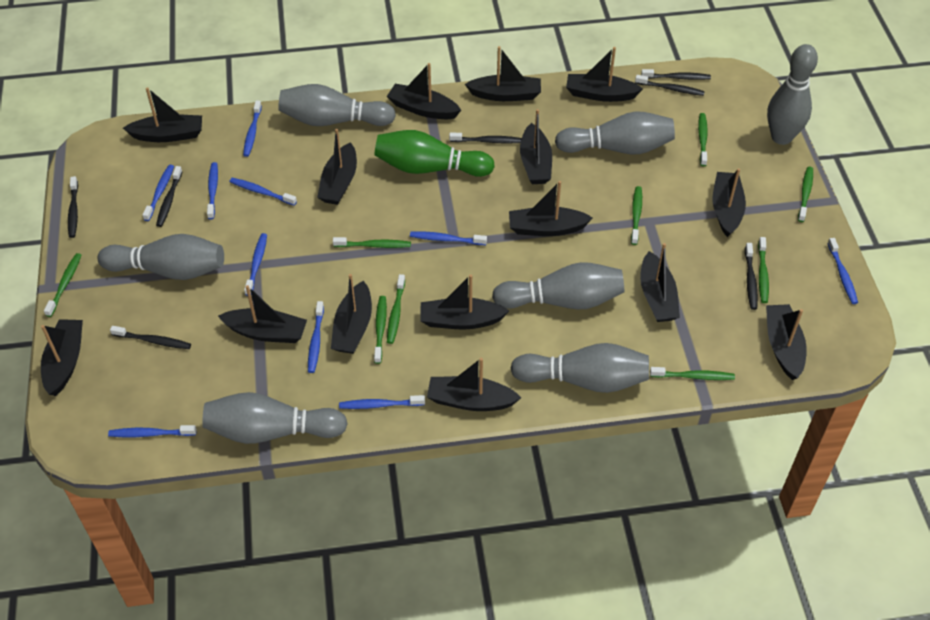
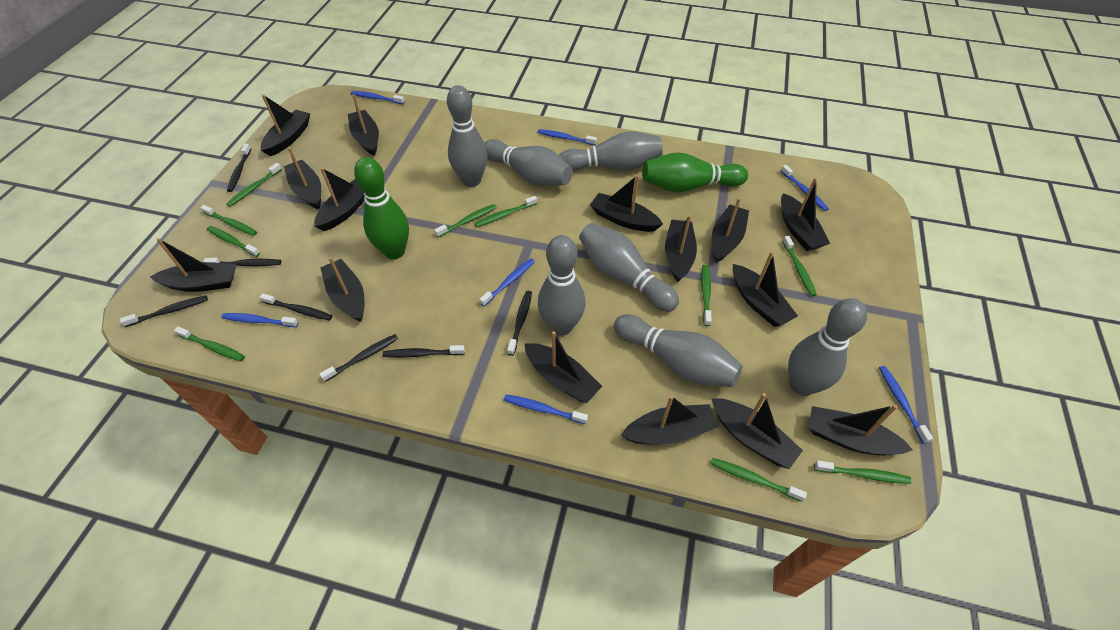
blue toothbrush: [108,425,197,437] [142,165,174,221] [207,162,218,219] [230,178,297,206] [243,100,262,157] [244,233,267,296] [308,301,324,373] [339,395,425,409] [410,231,487,245] [827,238,858,304] = 10 -> [221,313,298,327] [351,91,405,104] [479,259,535,306] [504,394,588,424] [538,129,597,145] [781,165,829,211] [879,366,933,444] = 7
green bowling pin: [374,130,495,177] = 1 -> [354,157,409,259] [642,152,748,192] = 2
green toothbrush: [44,253,82,317] [333,237,411,248] [374,296,387,364] [387,274,405,344] [631,186,642,245] [650,367,735,380] [698,113,708,166] [758,237,769,303] [798,167,813,222] = 9 -> [174,326,245,361] [200,205,257,236] [207,226,260,257] [226,163,282,207] [434,204,497,237] [474,196,537,227] [701,265,712,326] [711,458,807,502] [782,236,817,296] [814,461,912,484] = 10

